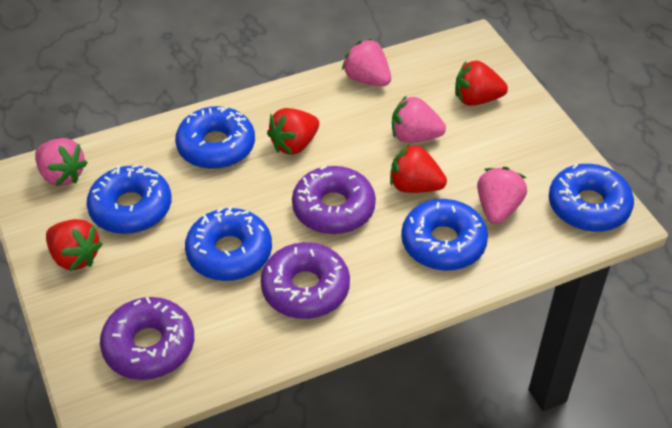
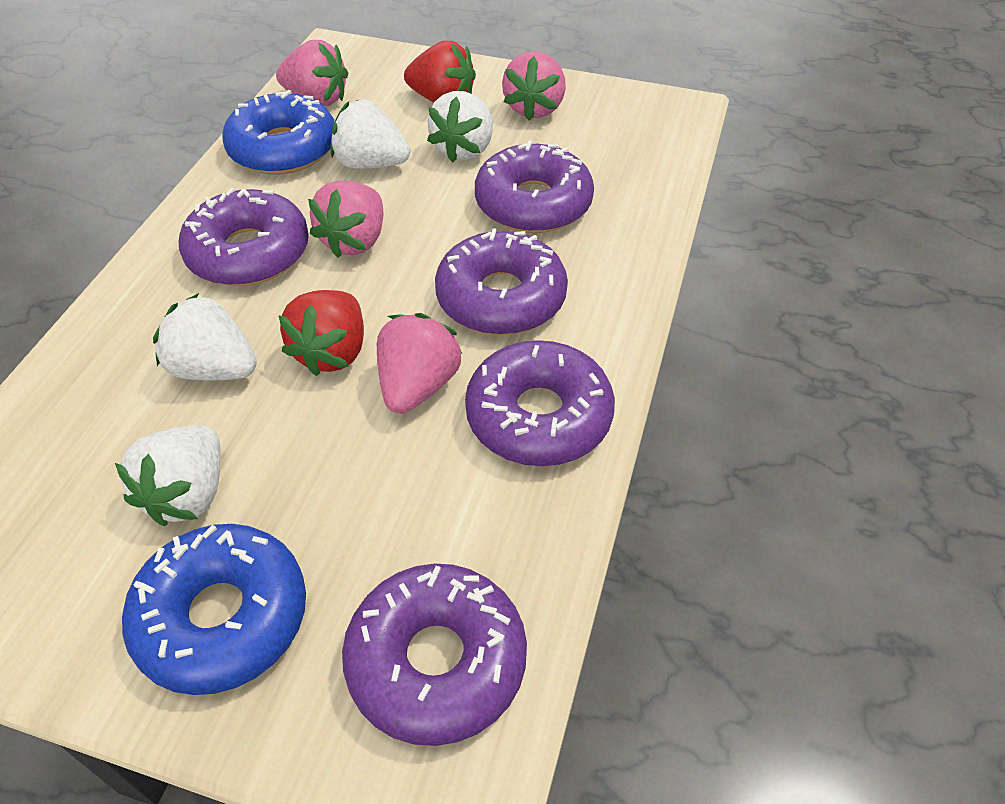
blue donut: [87,164,171,234] [175,106,255,169] [185,207,272,281] [401,199,488,271] [549,164,634,232] = 5 -> [122,524,306,695] [222,90,335,175] = 2
purple donut: [100,297,194,380] [261,242,350,319] [292,165,376,234] = 3 -> [179,188,309,286] [342,564,527,746] [435,228,568,335] [465,340,615,466] [475,141,594,233] = 5
red strawberry: [46,219,103,271] [267,108,319,155] [390,143,447,193] [455,60,508,106] = 4 -> [278,290,364,376] [404,41,476,102] = 2
white strawberry: none = 0 -> [115,425,221,526] [153,293,257,381] [331,100,410,169] [427,91,493,163] = 4

